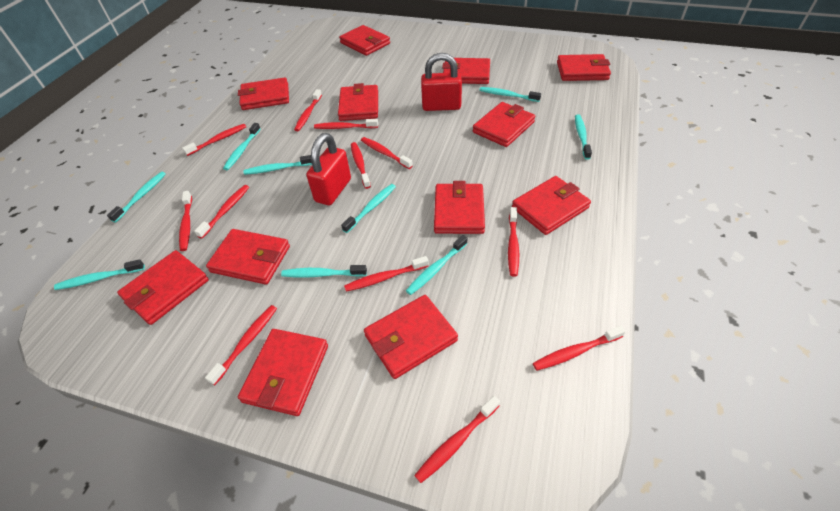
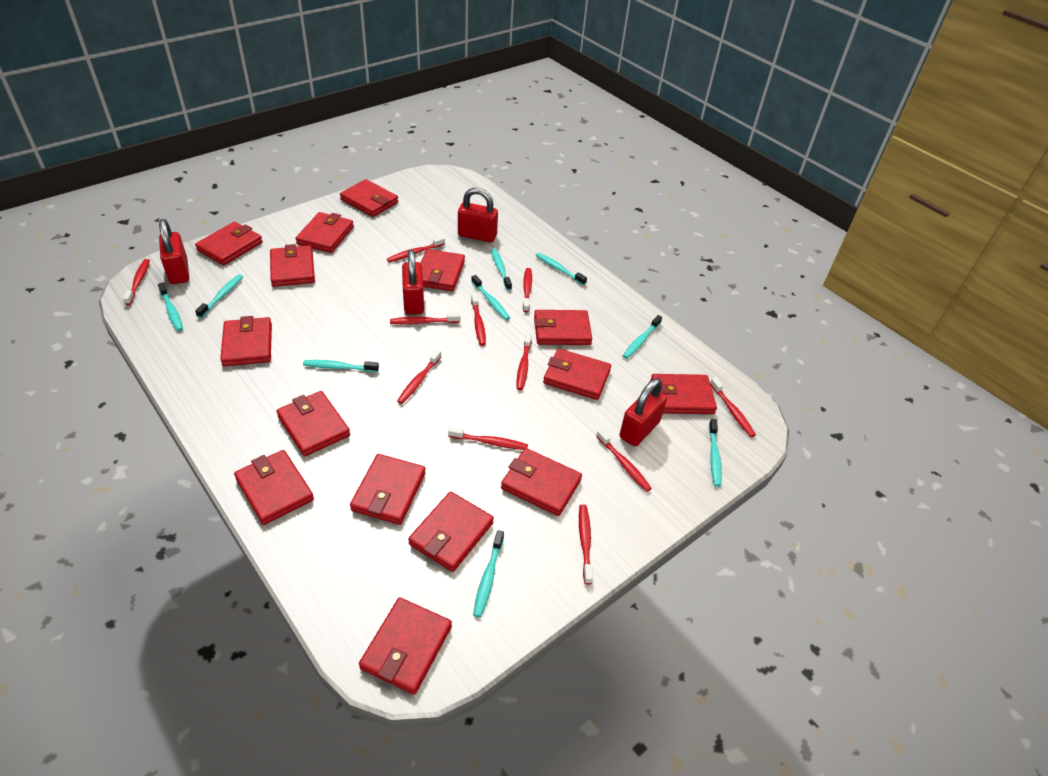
red padlock: [306,133,351,205] [421,53,462,111] = 2 -> [159,219,189,284] [402,249,424,314] [458,188,498,243] [620,378,667,447] = 4
red toothbrush: [179,191,192,251] [182,124,246,156] [194,185,249,239] [205,305,277,385] [294,89,322,131] [314,119,378,129] [344,256,429,292] [351,142,371,189] [361,137,413,169] [414,396,500,483] [508,207,519,277] [533,326,626,371] = 12 -> [123,259,150,305] [387,236,445,262] [390,313,460,324] [397,350,441,404] [448,427,528,450] [471,294,486,346] [516,333,532,390] [523,268,532,312] [579,505,593,584] [596,429,652,492] [710,378,756,437] = 11
red wallet: [117,250,209,325] [206,229,290,285] [238,77,289,110] [238,329,328,416] [338,83,378,121] [339,25,390,56] [364,295,458,379] [434,181,485,234] [442,58,490,84] [473,102,536,147] [512,176,591,235] [557,54,611,81] = 12 -> [195,222,263,265] [220,316,272,366] [234,450,314,525] [270,244,315,287] [277,391,350,456] [295,212,354,253] [340,179,398,217] [350,454,426,525] [359,598,452,695] [408,492,494,572] [421,249,465,291] [501,448,582,516] [534,310,592,345] [543,349,611,400] [650,374,717,414] = 15

